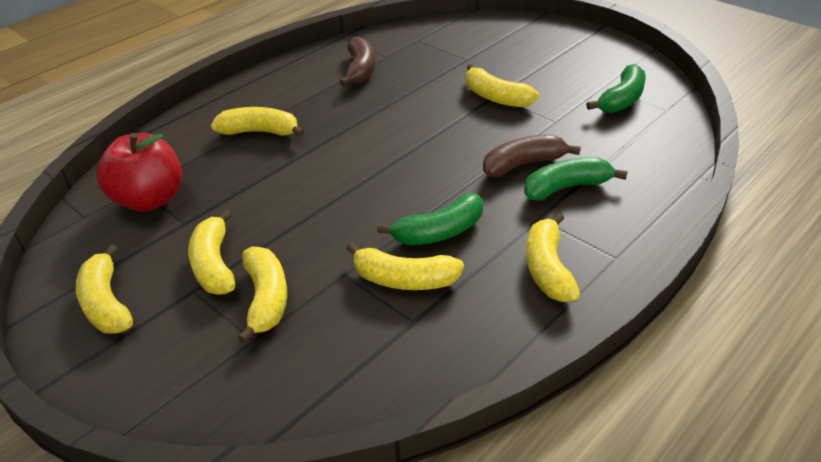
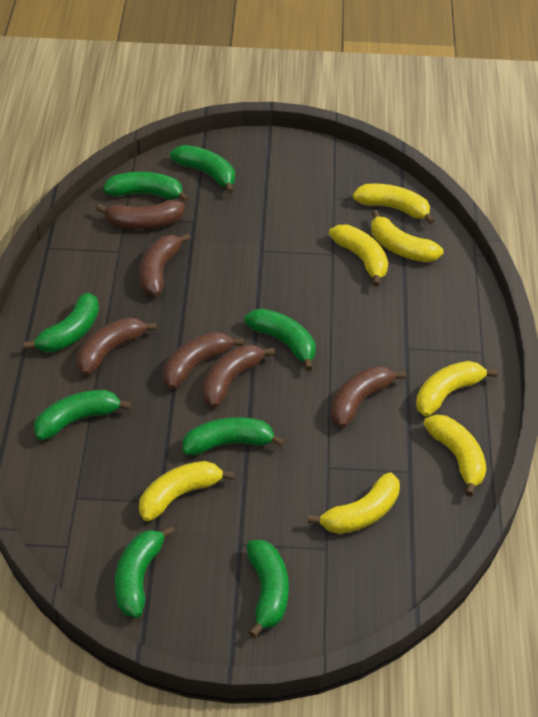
brown banana: [340,37,375,86] [483,135,581,177] = 2 -> [76,317,157,375] [96,200,185,230] [140,233,191,296] [163,332,244,389] [202,344,275,407] [331,366,406,428] = 6
green banana: [377,193,484,245] [524,157,628,201] [586,64,646,113] = 3 -> [23,293,99,352] [34,390,132,440] [103,172,190,202] [115,526,174,618] [170,145,235,194] [182,417,285,455] [244,308,316,371] [247,540,289,638] = 8
red apple: [97,133,182,212] = 1 -> none = 0

